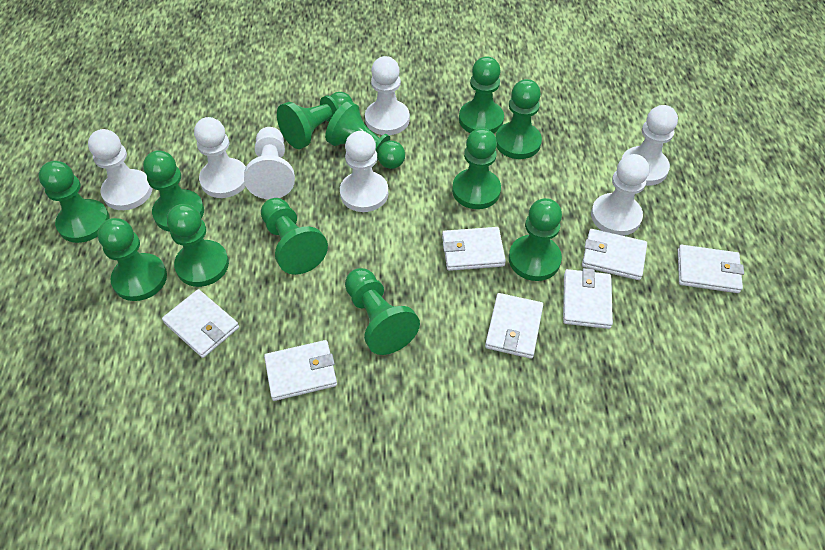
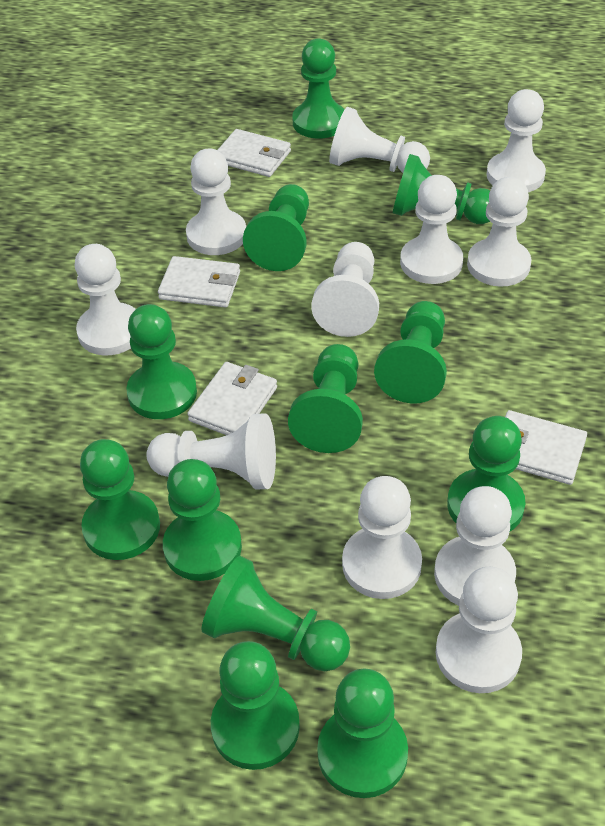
white pawn: [88,129,152,210] [194,117,246,198] [244,127,295,199] [340,131,388,212] [365,56,410,135] [591,154,649,236] [622,105,678,186] = 7 -> [74,244,136,355] [146,413,276,490] [186,149,246,255] [311,242,379,337] [329,107,430,173] [342,476,422,599] [400,175,463,284] [434,486,516,606] [435,567,522,693] [467,177,531,287] [486,89,546,192] = 11
white wallet: [162,289,239,358] [264,340,337,401] [442,227,506,271] [485,293,543,359] [563,268,613,329] [582,229,647,280] [678,245,744,293] = 7 -> [158,256,240,308] [187,362,277,435] [217,129,291,177] [505,410,587,485] = 4

